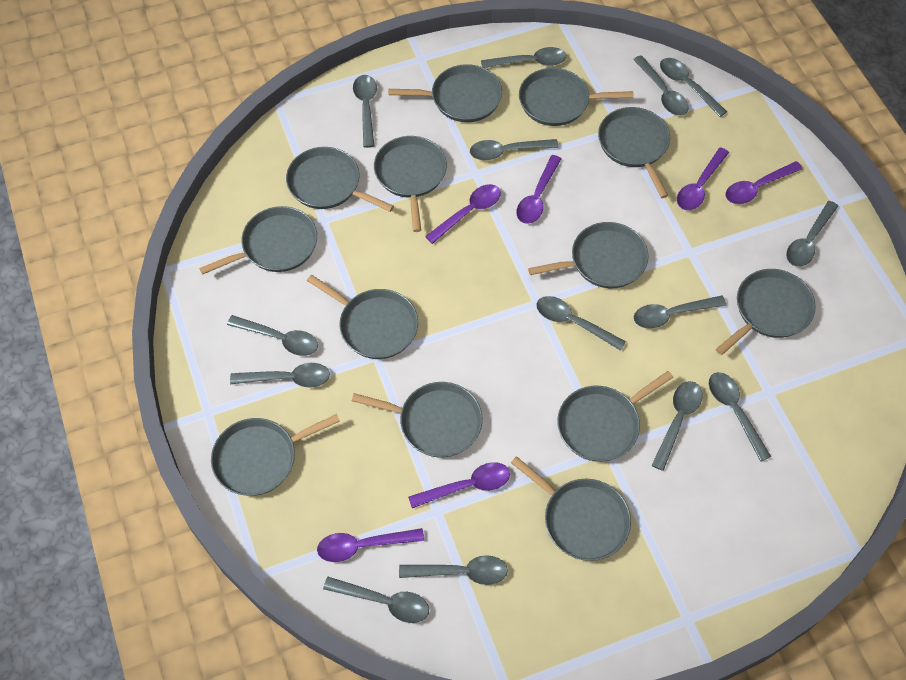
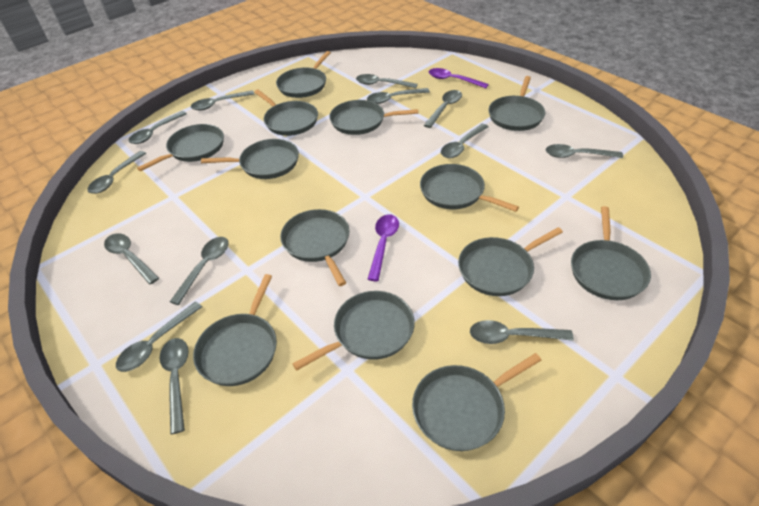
grey spoon: [227,315,318,356] [230,363,330,387] [323,577,429,623] [353,75,377,148] [399,555,508,585] [470,139,559,160] [481,47,566,68] [536,296,626,351] [633,55,689,116] [634,295,726,329] [651,381,702,471] [660,58,727,117] [709,372,771,462] [786,201,838,267] = 14 -> [87,151,146,194] [104,233,159,284] [116,302,202,372] [129,111,187,144] [160,338,189,434] [170,237,229,305] [191,90,255,110] [356,74,418,88] [367,88,430,104] [424,90,462,128] [441,124,488,158] [470,320,574,344] [546,144,623,158] = 13
purple spoon: [317,528,424,562] [408,462,510,508] [425,184,501,244] [516,155,561,224] [677,147,729,210] [726,161,803,204] = 6 -> [368,214,399,281] [429,68,489,88] = 2

